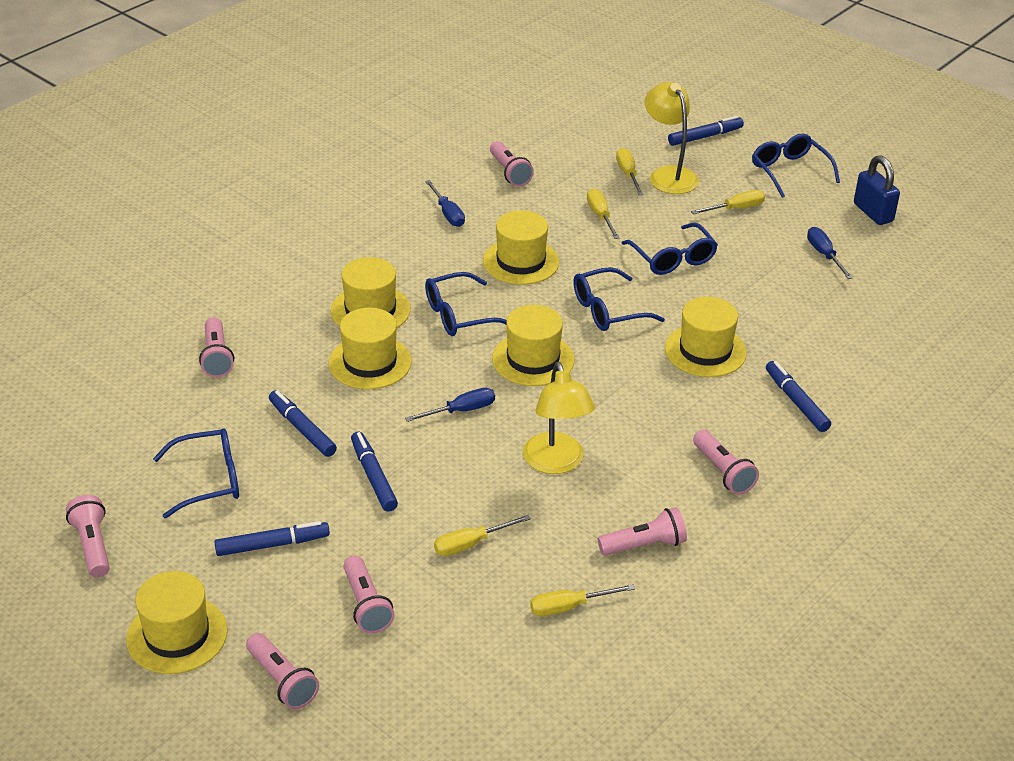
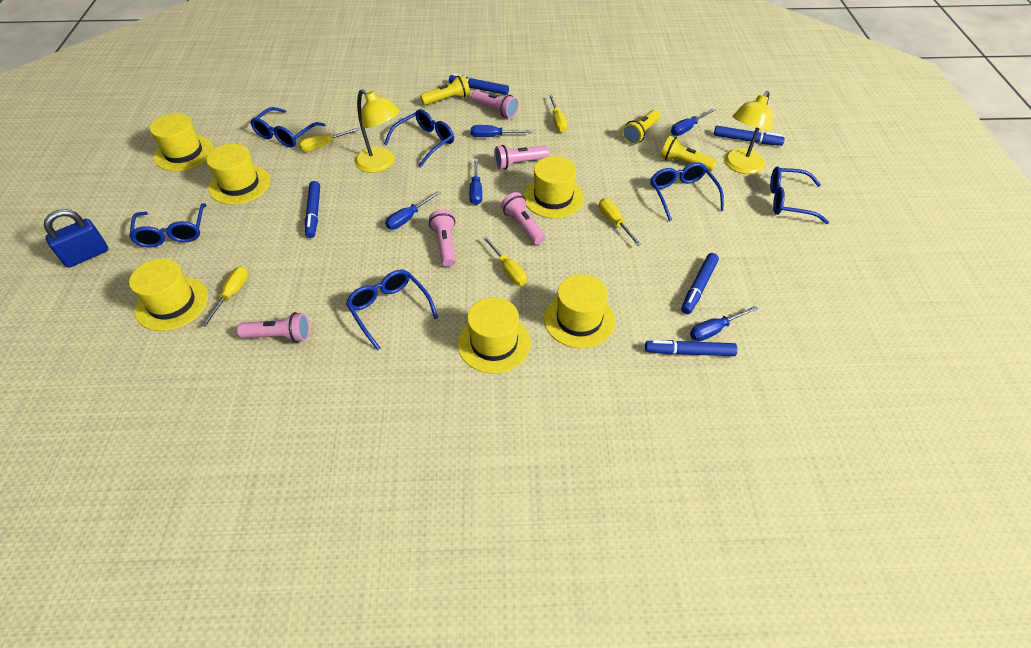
blue glasses: [153,428,239,518] [425,272,507,336] [573,267,665,331] [621,223,718,275] [752,134,840,198] = 5 -> [129,203,206,248] [250,107,325,148] [346,269,438,350] [384,109,454,167] [650,162,724,221] [770,167,829,224] = 6
blue screwdriver: [405,388,495,422] [425,180,465,227] [807,227,853,279] = 3 -> [385,191,441,230] [469,159,482,205] [471,125,532,137] [671,109,715,136] [690,306,758,341] = 5
pink flashlight: [66,495,110,577] [199,317,234,377] [246,633,319,709] [343,556,395,634] [490,141,534,187] [598,507,687,556] [693,430,759,495] = 7 -> [237,312,310,343] [429,209,456,267] [471,90,519,118] [494,145,549,170] [501,192,545,245] = 5
yellow flashlight: none = 0 -> [420,75,470,105] [622,110,660,145] [660,136,717,172] = 3

